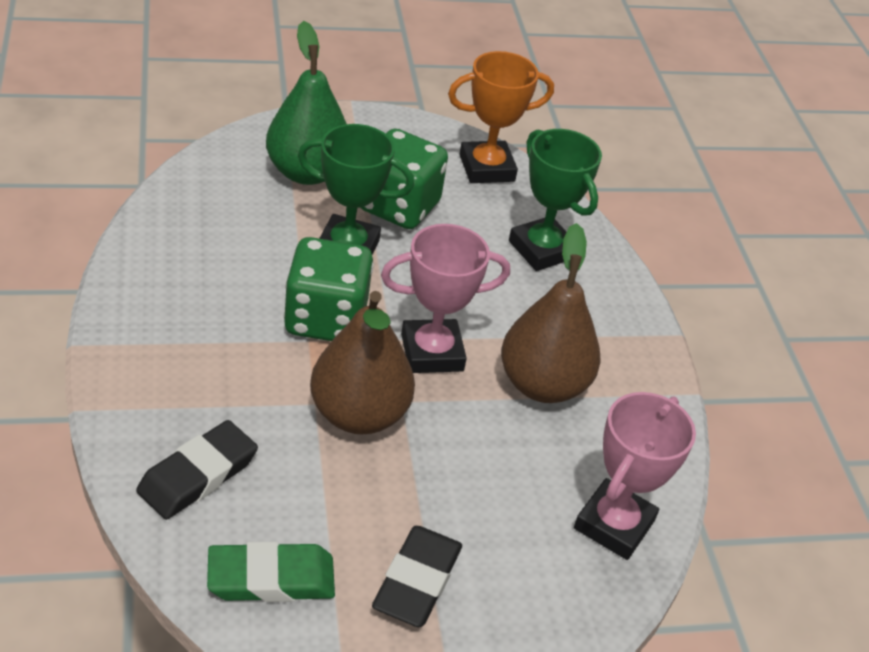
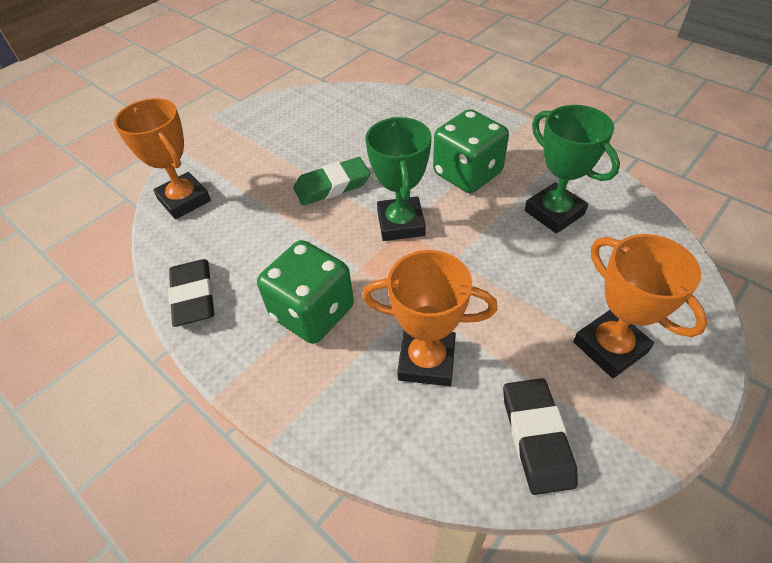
brown pear: [310,291,415,434] [501,223,601,403] = 2 -> none = 0
green pear: [266,21,346,185] = 1 -> none = 0
orange trophy: [448,51,554,183] = 1 -> [114,98,211,219] [362,250,497,386] [573,234,708,378] = 3
pink trophy: [381,224,510,373] [574,392,696,560] = 2 -> none = 0

